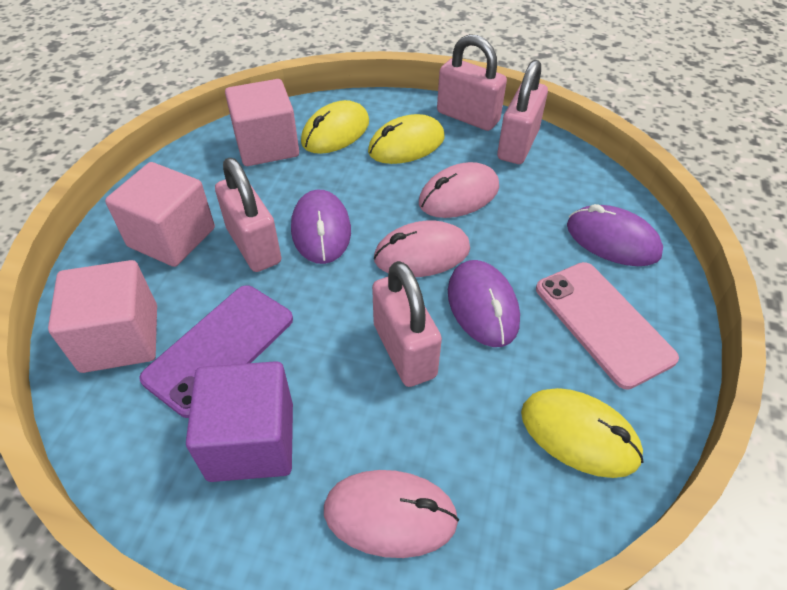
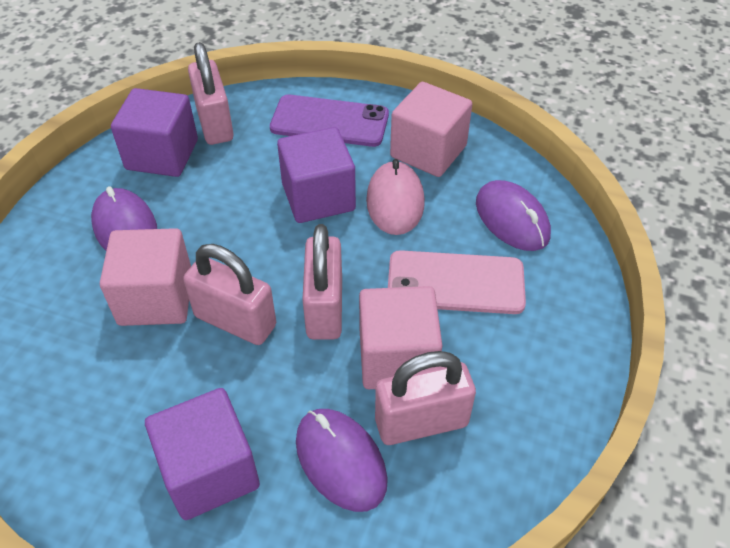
pink mouse: [324,470,459,558] [374,221,470,277] [419,162,499,218] = 3 -> [366,159,425,235] = 1
purple cube: [186,361,293,482] = 1 -> [111,88,198,177] [145,388,260,520] [277,127,356,223] = 3
yellow mouse: [301,100,369,154] [368,114,444,164] [521,388,644,478] = 3 -> none = 0

